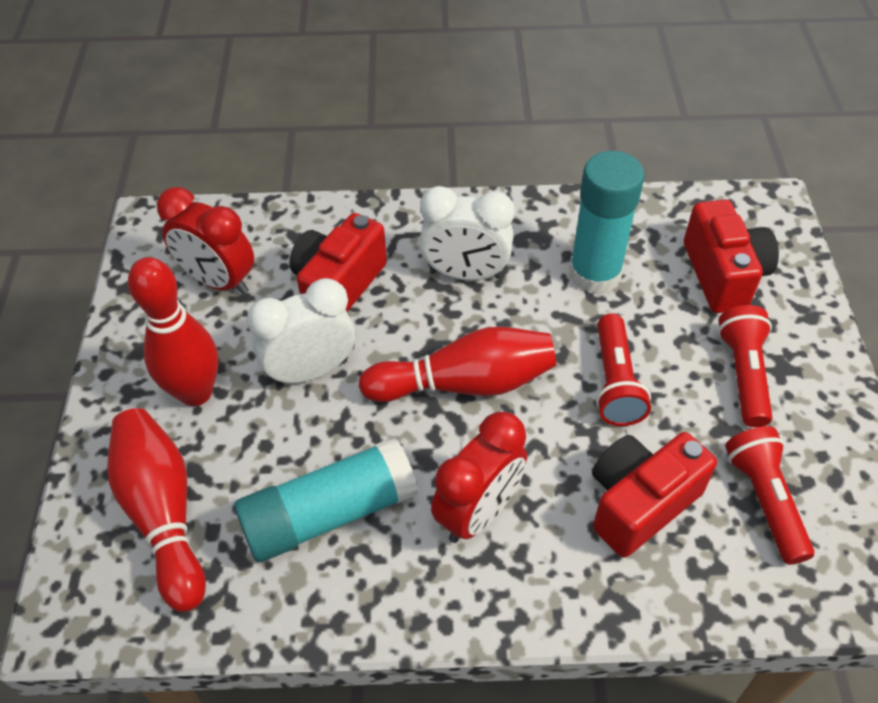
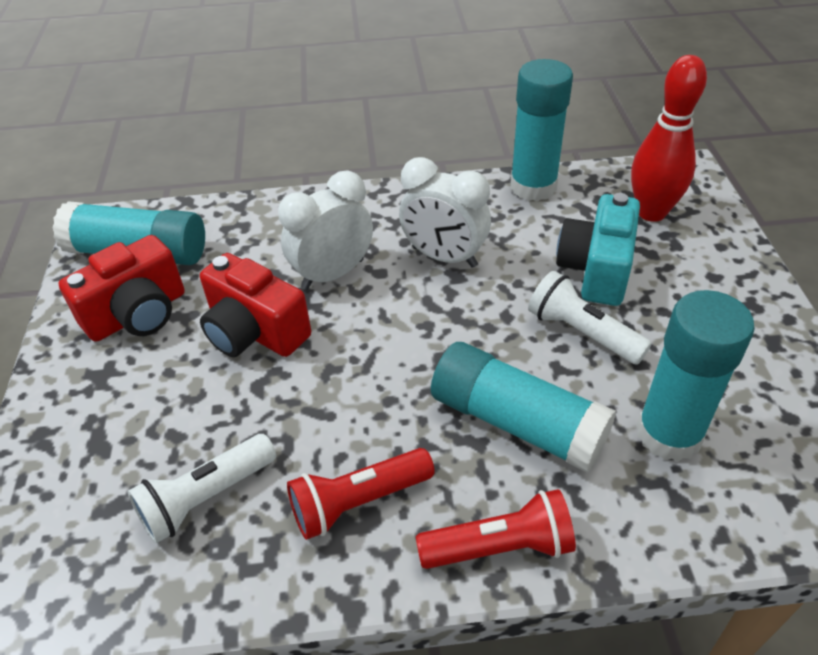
red bowling pin: [107,408,206,612] [128,257,219,406] [359,327,556,402] = 3 -> [631,55,707,222] = 1
red camera: [289,213,387,312] [592,432,717,558] [684,199,779,313] = 3 -> [58,235,185,342] [200,253,311,357] = 2
red clock: [157,187,254,295] [431,412,527,543] = 2 -> none = 0
red flashlight: [596,313,651,426] [718,305,773,427] [725,426,814,565] = 3 -> [287,448,435,540] [416,489,576,569] = 2
turquoise camera: none = 0 -> [556,193,640,306] = 1
turquoise glue stick: [234,437,418,562] [569,151,645,294] = 2 -> [52,201,205,265] [431,342,616,473] [510,59,573,201] [636,290,755,461] = 4
white flashlight: none = 0 -> [127,434,276,544] [528,271,652,365] = 2

